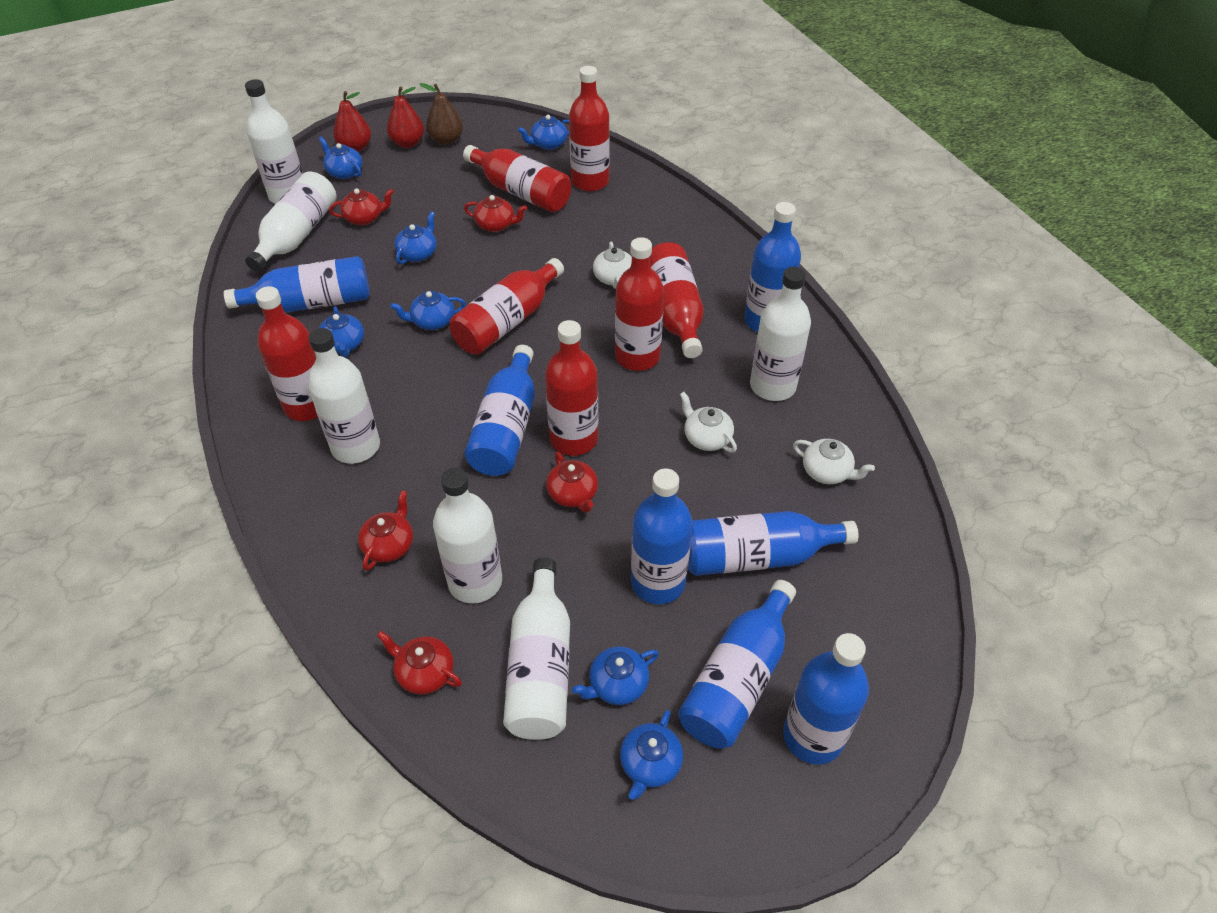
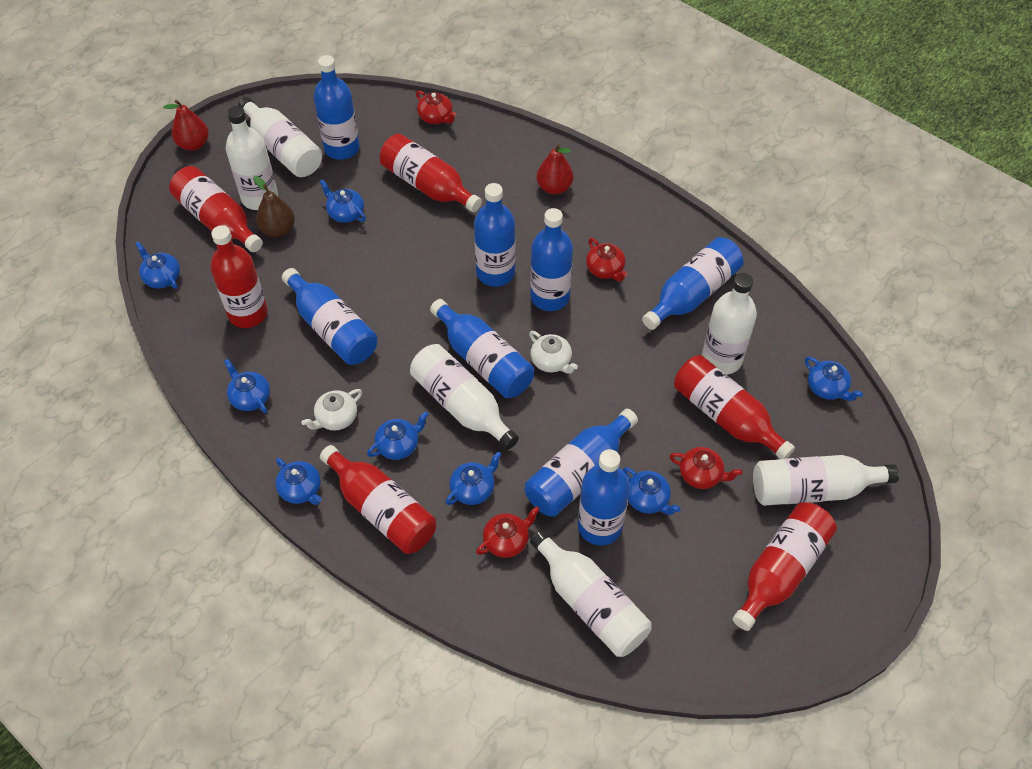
blue bottle: [224,256,370,313] [464,345,535,476] [631,469,693,604] [678,580,796,749] [688,511,859,576] [744,202,801,332] [783,633,869,765] = 7 -> [282,268,378,365] [314,55,360,160] [430,299,534,398] [474,183,515,287] [525,409,638,517] [530,208,573,311] [578,449,630,546] [642,237,743,330] = 8
blue teapot: [319,136,362,179] [319,306,364,358] [390,291,466,330] [394,211,436,264] [518,115,570,150] [572,646,659,705] [620,710,683,800] = 7 -> [135,241,180,289] [224,359,270,413] [275,458,322,505] [320,179,366,223] [367,411,429,460] [445,452,502,505] [623,467,681,515] [805,357,863,401] = 8
red bottle: [256,286,318,421] [450,258,564,355] [463,145,571,212] [545,320,598,456] [569,66,610,191] [615,237,664,371] [650,242,704,358] = 7 -> [169,166,263,252] [210,225,268,328] [320,445,436,554] [380,134,482,212] [674,355,795,459] [733,503,837,631] = 6
red teapot: [329,188,394,225] [358,490,413,571] [377,631,462,695] [464,195,527,232] [546,452,598,513] = 5 -> [416,91,456,124] [476,506,540,558] [586,238,628,281] [669,447,742,489] = 4
white teapot: [593,242,632,289] [680,392,737,453] [793,439,875,484] = 3 -> [301,389,362,430] [529,331,578,374] = 2

